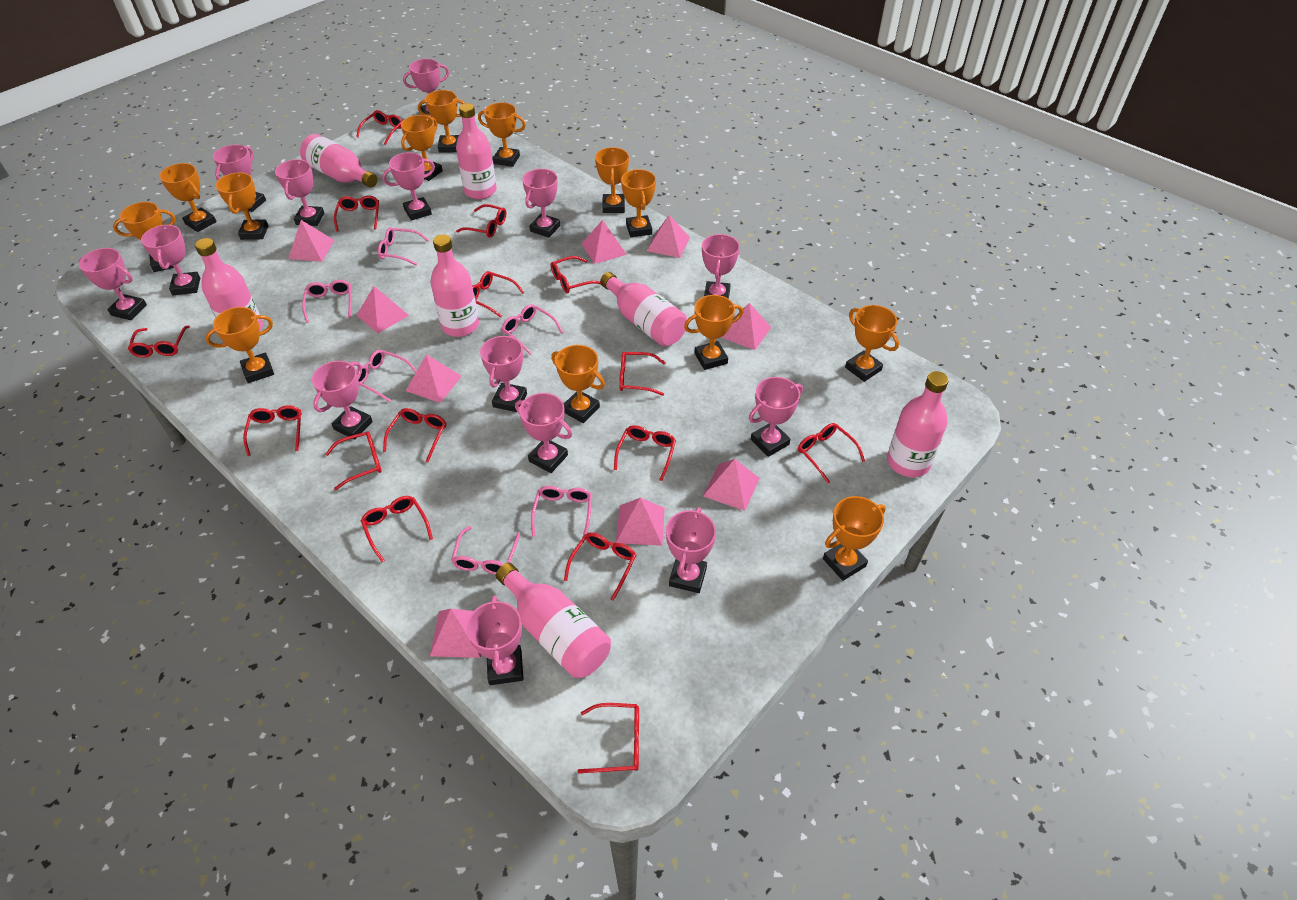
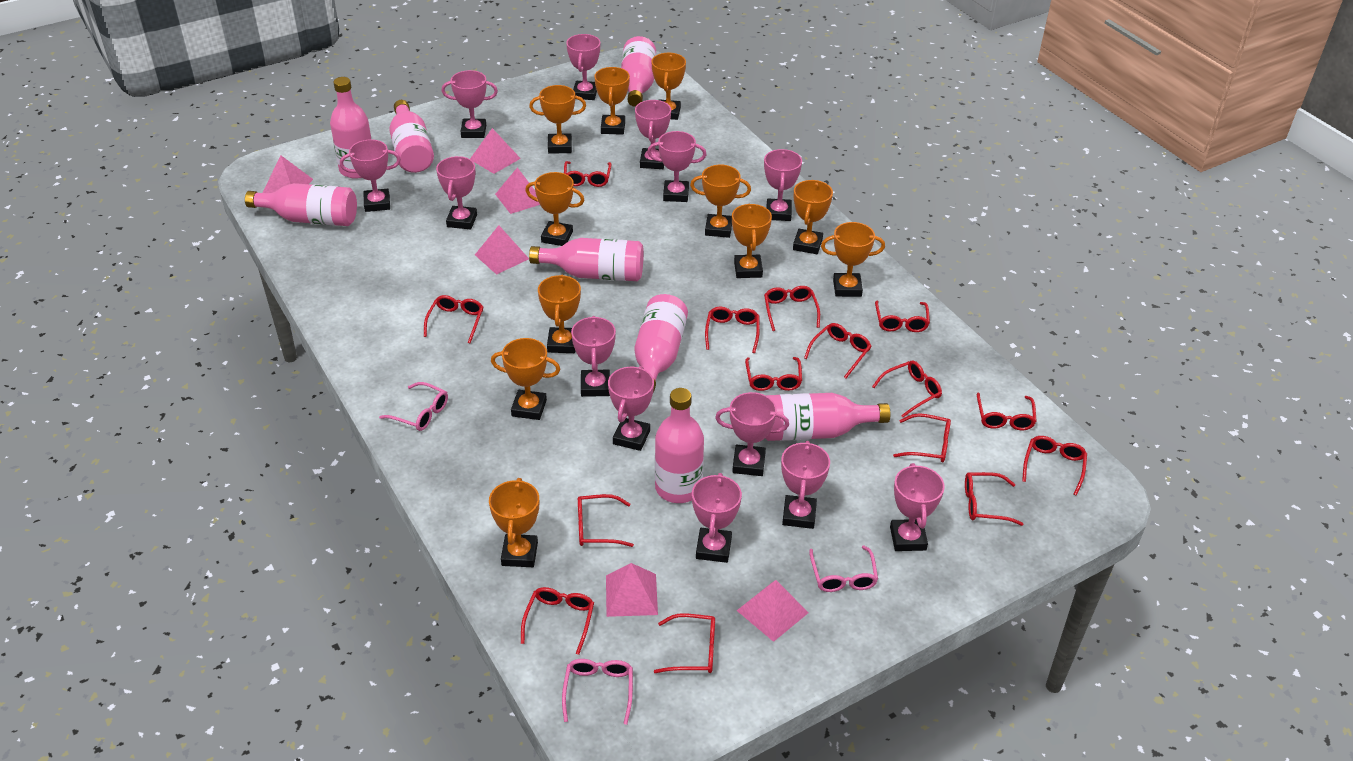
orange trophy: [113,202,175,272] [159,163,217,232] [205,307,274,383] [216,172,268,240] [401,115,443,181] [418,90,465,153] [478,102,526,167] [551,345,605,423] [595,147,629,213] [621,169,656,237] [684,295,743,370] [823,496,886,581] [845,305,899,382] = 13 -> [489,478,539,567] [491,338,561,420] [525,172,584,246] [529,85,586,154] [538,275,581,353] [594,67,630,135] [652,53,686,120] [690,165,751,238] [732,204,772,278] [793,180,833,254] [821,222,885,297] = 11
pink bottle: [195,238,263,330] [300,134,378,187] [431,234,479,337] [456,103,497,199] [496,563,611,678] [600,272,687,346] [887,371,949,477] = 7 -> [245,183,357,226] [330,77,372,179] [389,100,434,173] [529,238,644,281] [621,36,656,107] [634,294,688,393] [655,388,704,503] [765,393,890,441] = 8
pink glasses: [302,280,352,323] [356,350,417,402] [378,227,429,266] [451,526,520,575] [502,304,563,355] [531,486,592,538] = 6 -> [379,382,448,431] [562,659,633,725] [809,545,878,592] = 3
pink pyramid: [288,220,334,262] [356,286,409,333] [406,354,462,403] [430,609,481,658] [581,220,627,264] [616,498,665,546] [647,215,690,258] [703,459,760,511] [721,303,771,350] = 9 -> [263,155,313,193] [470,128,521,174] [475,225,529,275] [495,167,540,214] [606,563,658,617] [737,580,809,642] = 6
pink trophy: [79,248,147,320] [141,225,200,295] [213,145,266,212] [275,159,324,226] [312,361,373,439] [382,152,435,221] [403,59,449,114] [467,595,524,685] [480,335,527,412] [515,393,572,473] [522,169,560,238] [666,507,716,593] [702,234,740,299] [749,377,803,457] = 14 -> [340,140,401,212] [436,156,477,229] [441,70,498,138] [566,34,600,100] [571,316,616,397] [608,366,654,451] [635,100,671,169] [647,131,707,202] [692,473,742,563] [715,392,789,476] [764,149,802,221] [781,441,830,529] [890,463,945,551] = 13

